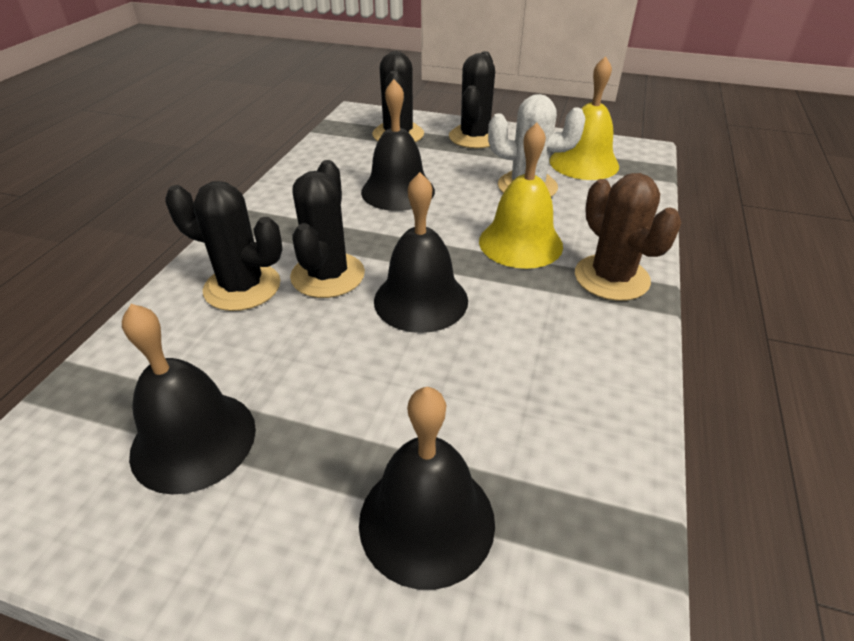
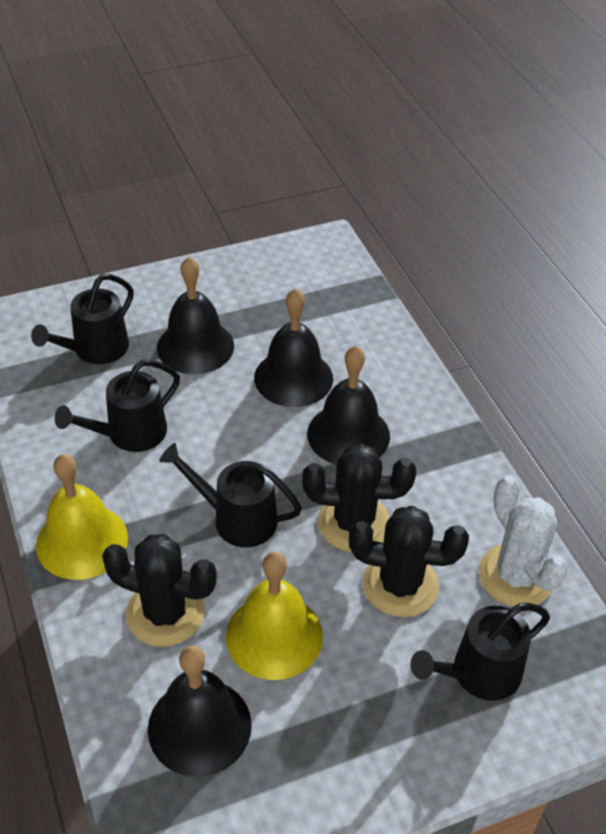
black cactus: [165,181,282,311] [290,160,365,298] [372,51,424,142] [449,51,495,148] = 4 -> [102,534,217,647] [302,443,416,552] [349,506,469,617] = 3
black watering can: none = 0 -> [31,274,134,364] [55,360,180,452] [159,443,302,547] [410,603,550,701] = 4
brown cactus: [575,173,682,301] = 1 -> none = 0

